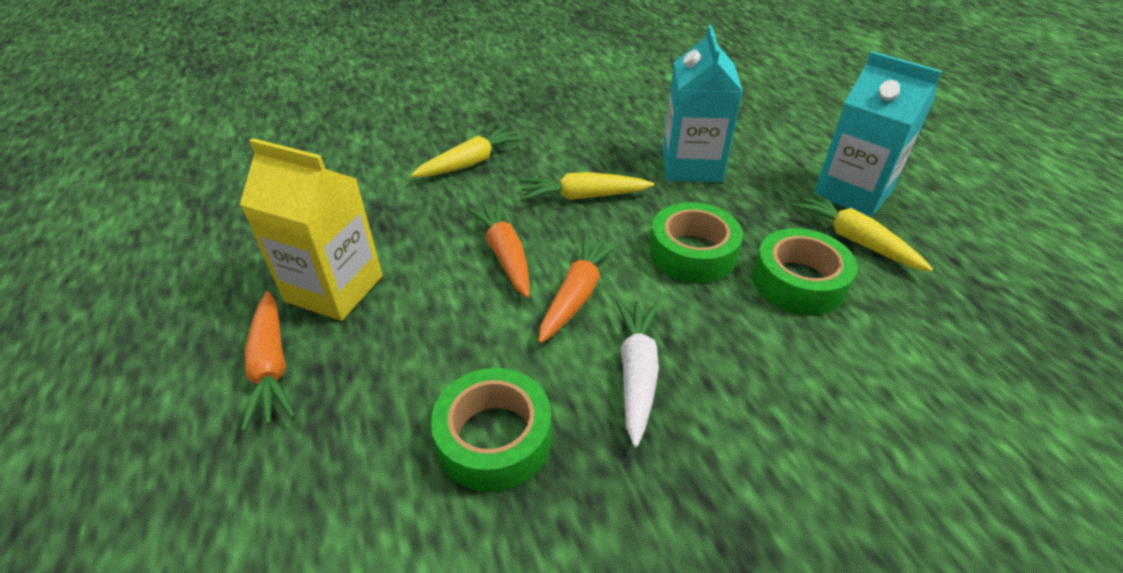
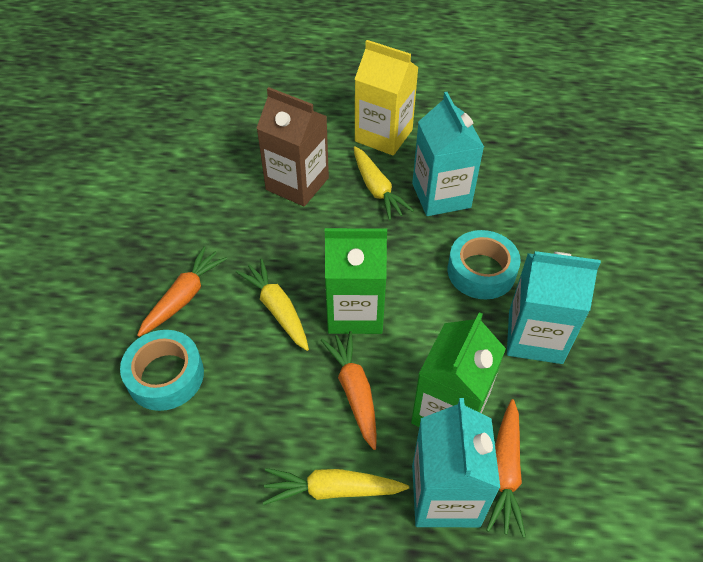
brown carton: none = 0 -> [256,87,329,207] = 1
green carton: none = 0 -> [325,228,387,334] [411,312,506,427] = 2
green tape: [431,368,552,492] [649,202,743,283] [752,228,857,315] = 3 -> none = 0
turquoise carton: [663,25,743,182] [814,51,942,218] = 2 -> [412,92,484,216] [412,398,500,527] [507,251,601,364] = 3
turquoise tape: none = 0 -> [120,330,204,411] [448,230,521,299] = 2
white carrot: [616,300,659,447] = 1 -> none = 0

